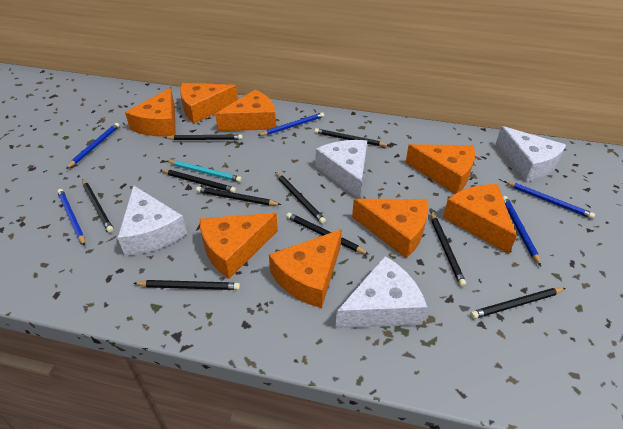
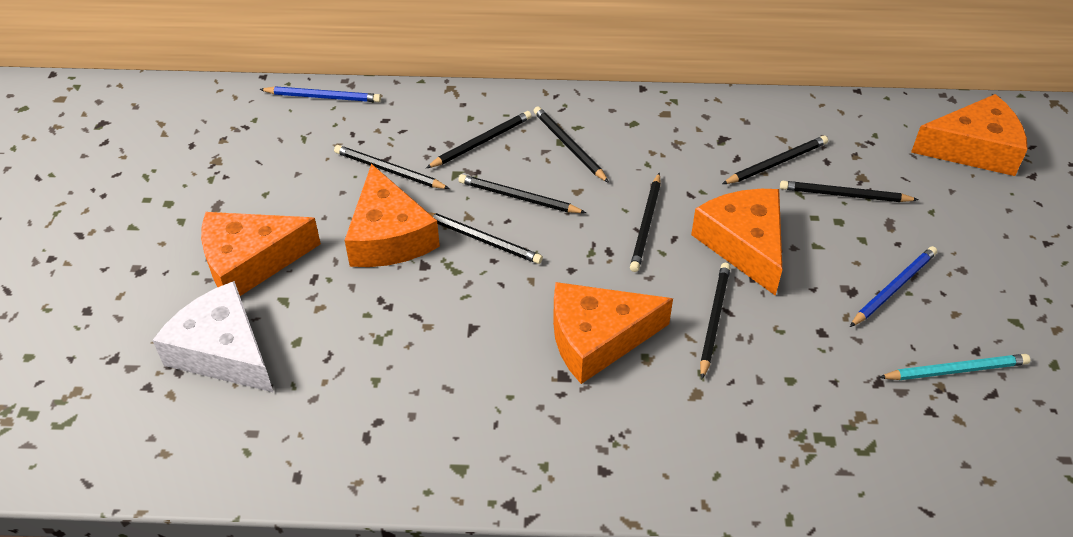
black pencil: [82,179,114,233] [133,280,240,290] [161,169,236,193] [164,134,243,140] [196,186,281,205] [275,172,326,224] [286,213,369,254] [314,128,390,146] [431,212,466,287] [470,288,566,319] = 10 -> [334,145,450,189] [426,111,532,168] [428,212,543,264] [458,174,586,213] [533,106,609,183] [630,173,661,272] [700,263,731,379] [722,136,828,184] [780,181,919,202] = 9
blue pencil: [57,189,85,246] [66,123,120,169] [257,112,324,136] [503,196,541,266] [504,181,595,219] = 5 -> [259,87,381,102] [850,246,937,327] = 2
orange cheese: [125,88,176,137] [180,83,238,123] [200,213,278,279] [215,89,276,131] [269,229,342,308] [352,199,428,258] [405,144,475,194] [443,184,517,254] = 8 -> [201,212,321,296] [345,164,440,267] [553,282,673,384] [691,189,782,296] [911,94,1028,176] = 5
white cheese: [117,185,187,256] [315,140,367,199] [335,256,427,328] [496,126,566,182] = 4 -> [152,281,274,393] = 1

